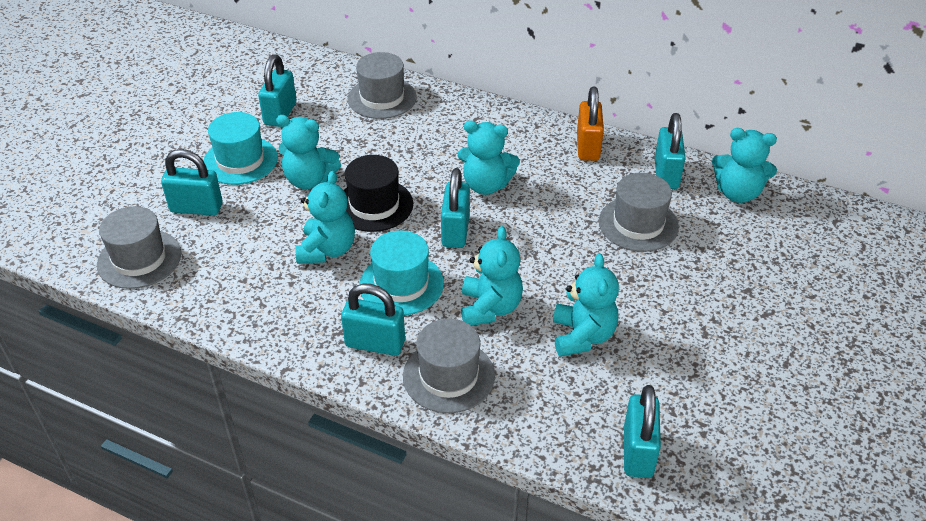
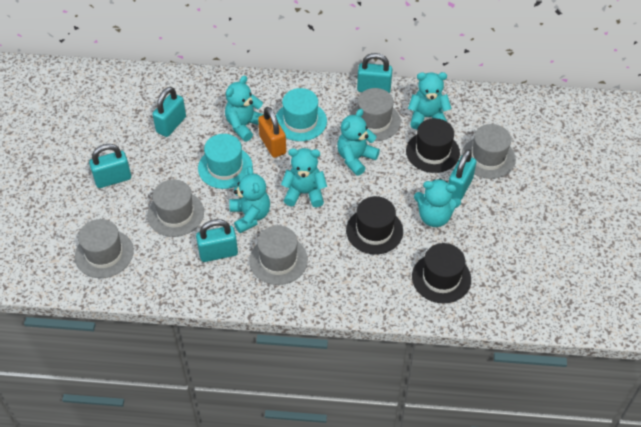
black hat: [344,155,413,232] = 1 -> [346,196,403,255] [406,118,460,173] [412,243,471,303] = 3
grey hat: [97,206,181,289] [348,52,417,119] [403,319,495,413] [599,173,679,252] = 4 -> [75,219,133,278] [147,180,204,237] [249,225,308,285] [349,88,401,141] [461,124,516,179] = 5
turquoise padlock: [161,149,223,216] [258,54,296,127] [341,284,405,356] [441,168,470,248] [624,385,661,478] [655,113,686,189] = 6 -> [89,144,131,188] [152,87,186,137] [196,219,238,262] [357,53,392,93] [448,149,477,201] = 5

